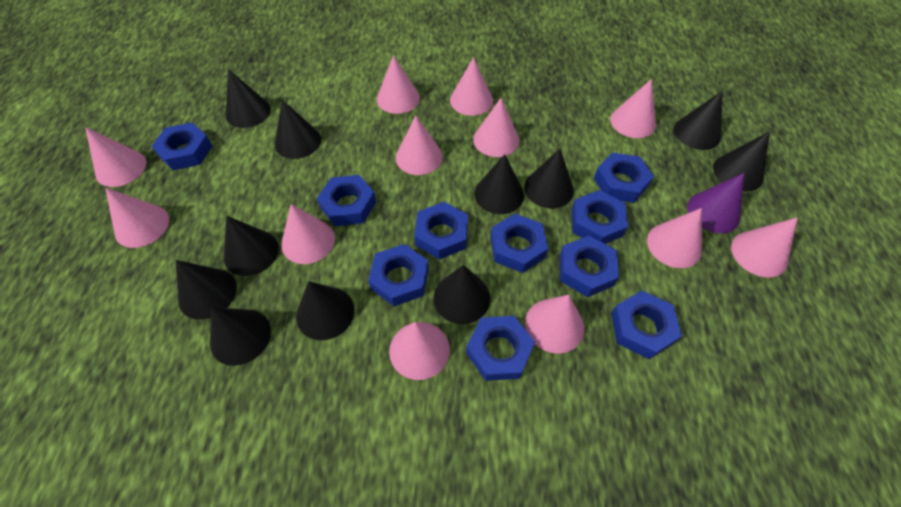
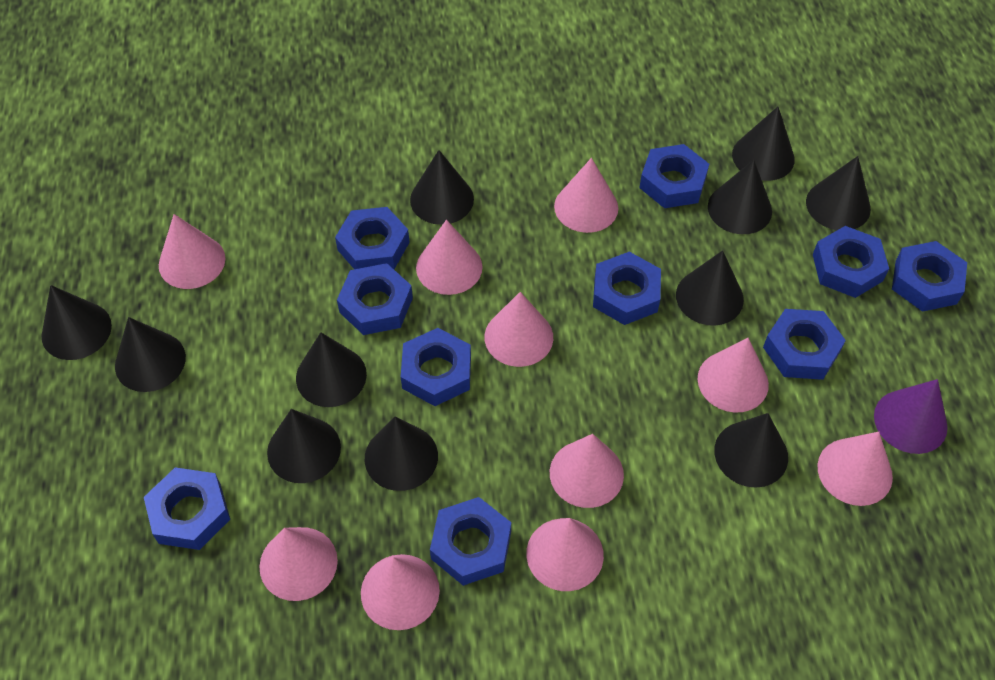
pink cone: [85,127,146,187] [105,188,169,248] [281,204,335,264] [377,55,420,114] [389,322,450,380] [396,116,443,175] [450,57,493,116] [473,98,519,157] [525,295,584,354] [610,79,656,138] [647,208,702,268] [731,217,798,278] = 12 -> [159,214,225,289] [259,527,338,601] [361,554,440,630] [416,220,483,295] [485,292,553,367] [526,518,604,591] [550,434,624,508] [554,158,618,233] [697,338,769,413] [817,432,893,506] = 10

